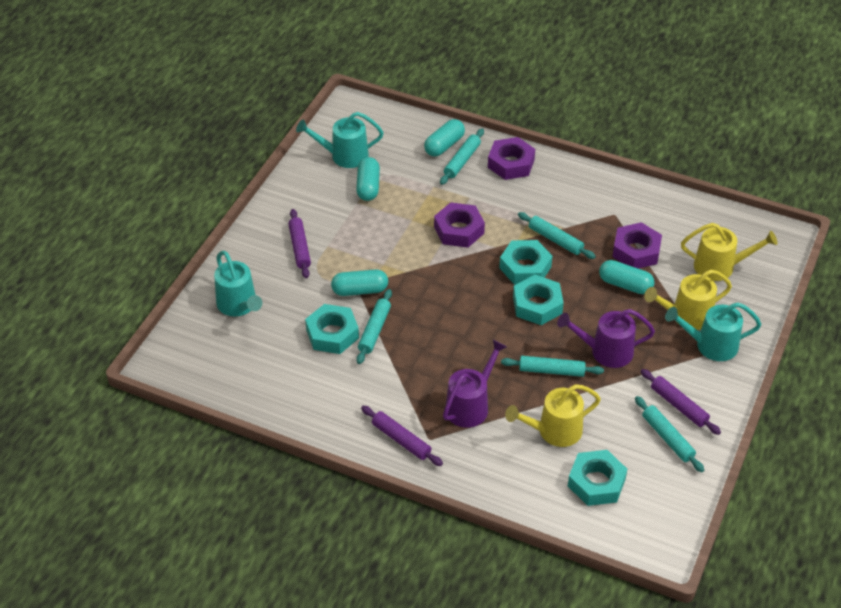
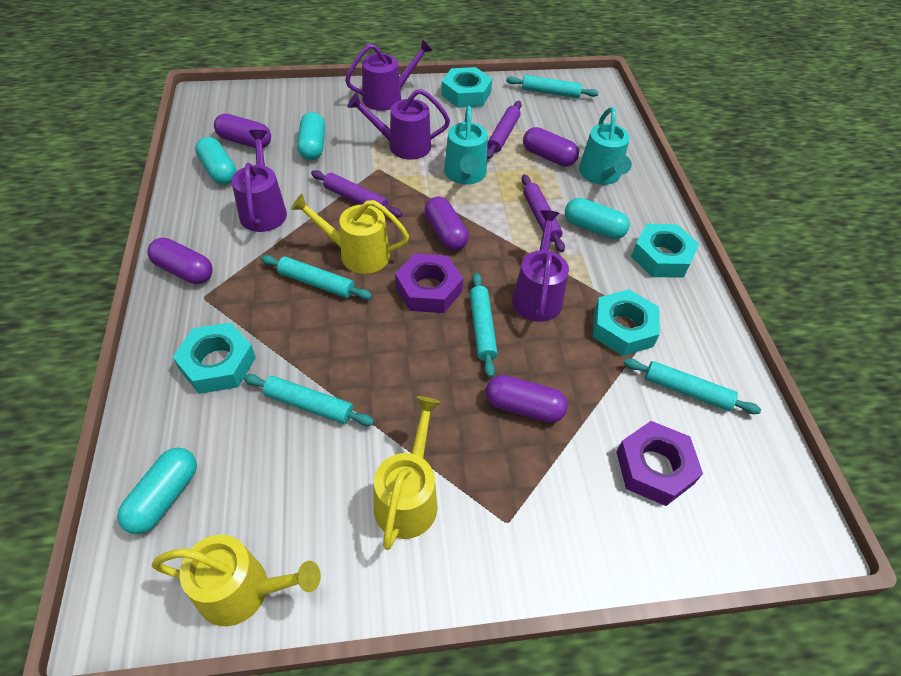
purple capsule: none = 0 -> [147,238,213,284] [214,114,271,148] [425,196,469,251] [486,375,568,423] [523,127,579,166] = 5
purple nut: [434,202,485,248] [488,137,535,180] [612,222,662,269] = 3 -> [395,253,463,313] [616,421,703,506] = 2
purple watering can: [443,340,507,428] [557,309,655,368] = 2 -> [232,129,287,232] [345,39,433,111] [348,89,450,160] [512,210,569,322] = 4
turquoise watering can: [214,251,262,316] [296,112,384,168] [665,302,762,361] = 3 -> [444,106,488,185] [579,107,632,185] = 2

